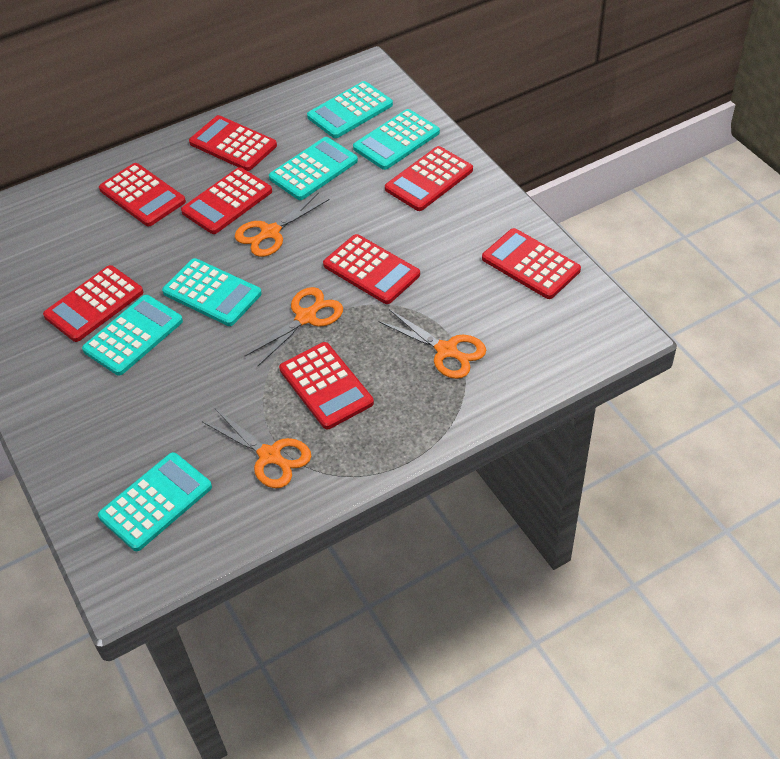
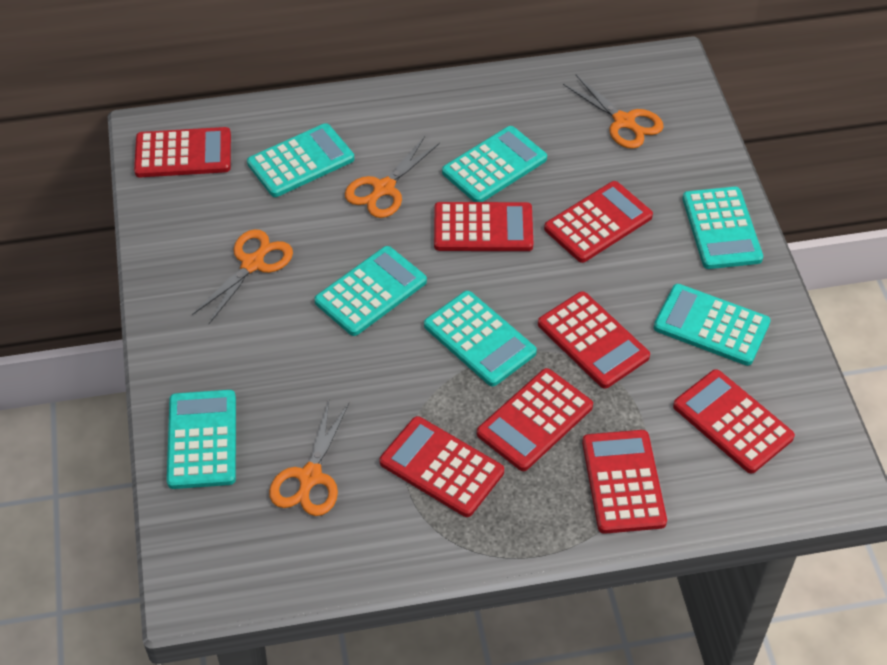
turquoise calculator: [82,295,183,376] [98,452,212,551] [162,258,262,326] [269,137,358,200] [307,81,393,138] [353,109,440,170] = 6 -> [167,390,236,489] [247,123,354,197] [314,246,427,336] [424,291,537,387] [442,126,547,202] [654,284,771,366] [682,187,763,269] = 7

